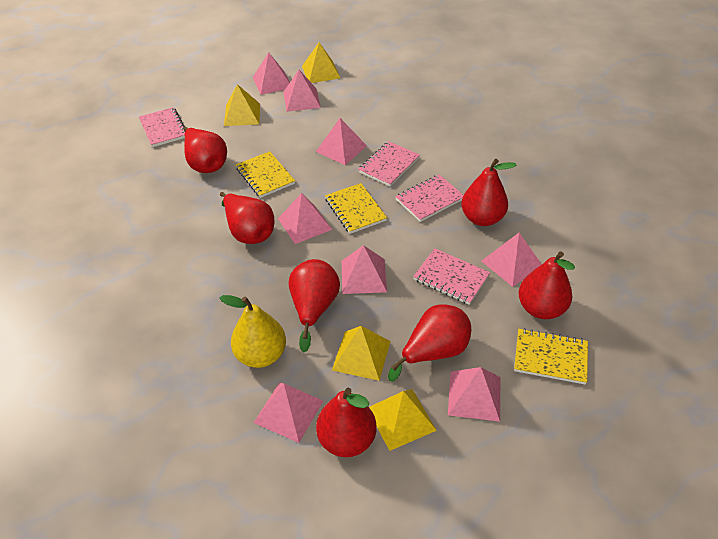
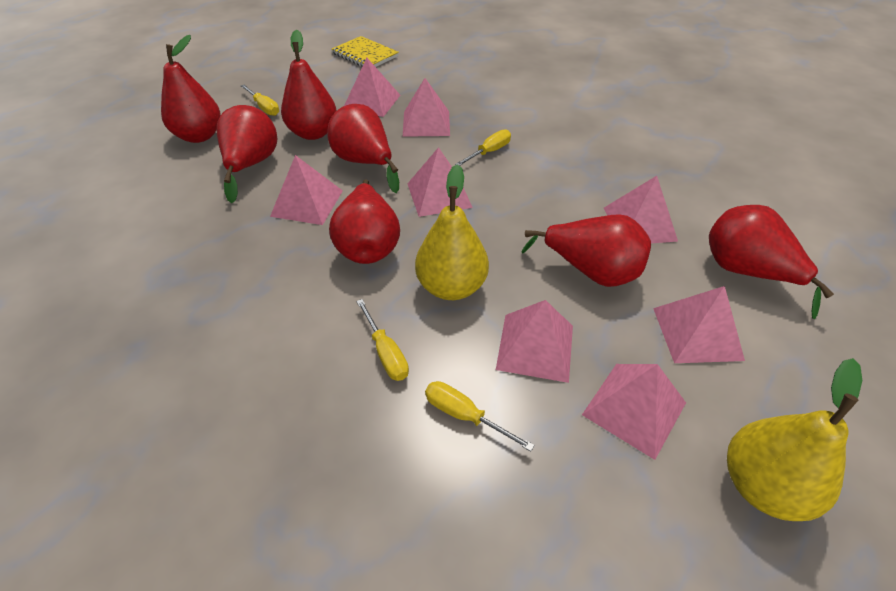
pink notebook: [139,107,185,147] [358,141,420,186] [395,175,463,222] [413,248,490,305] = 4 -> none = 0
yellow notebook: [236,151,295,198] [325,183,387,234] [514,328,588,384] = 3 -> [332,36,399,67] = 1
yellow pear: [220,295,286,368] = 1 -> [415,164,489,300] [727,358,862,521] = 2
yellow pyramid: [224,84,260,126] [302,42,340,83] [332,326,391,381] [369,389,437,451] = 4 -> none = 0
yellow screwdriver: none = 0 -> [241,85,279,116] [356,299,409,381] [425,381,534,452] [455,129,511,166] = 4

